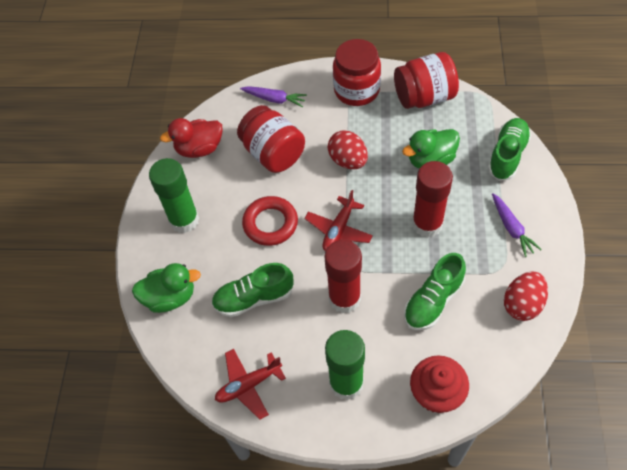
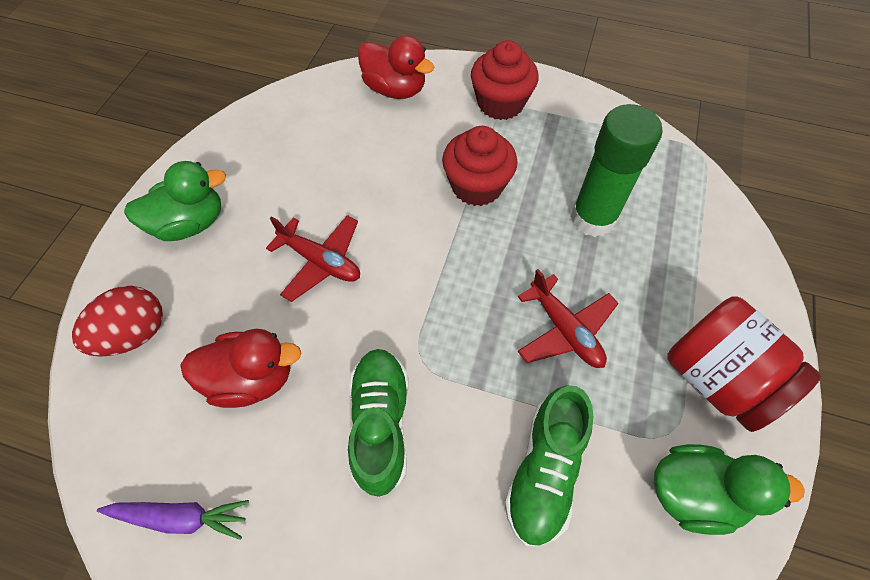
green glue stick: [149,158,199,233] [325,330,365,400] = 2 -> [571,104,663,237] = 1
green shoe: [211,263,293,317] [404,253,466,330] [488,118,531,181] = 3 -> [348,349,408,498] [505,385,594,547] = 2
purple carrot: [240,86,307,107] [492,193,542,257] = 2 -> [97,500,249,540] = 1
red cupcake: [410,355,469,413] = 1 -> [442,126,518,206] [471,40,539,120] = 2
red duck: [160,118,223,158] = 1 -> [180,329,302,408] [358,35,434,99] = 2
red egg: [328,130,368,169] [504,271,548,321] = 2 -> [72,286,163,357] = 1
red glue stick: [324,240,362,313] [412,161,453,238] = 2 -> none = 0
red jar: [237,105,305,173] [333,39,381,106] [394,52,459,109] = 3 -> [667,297,821,432] = 1
red ring: [242,196,298,246] = 1 -> none = 0

